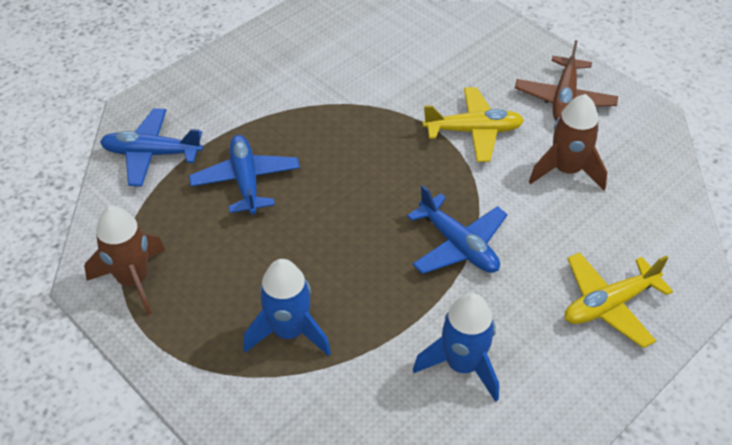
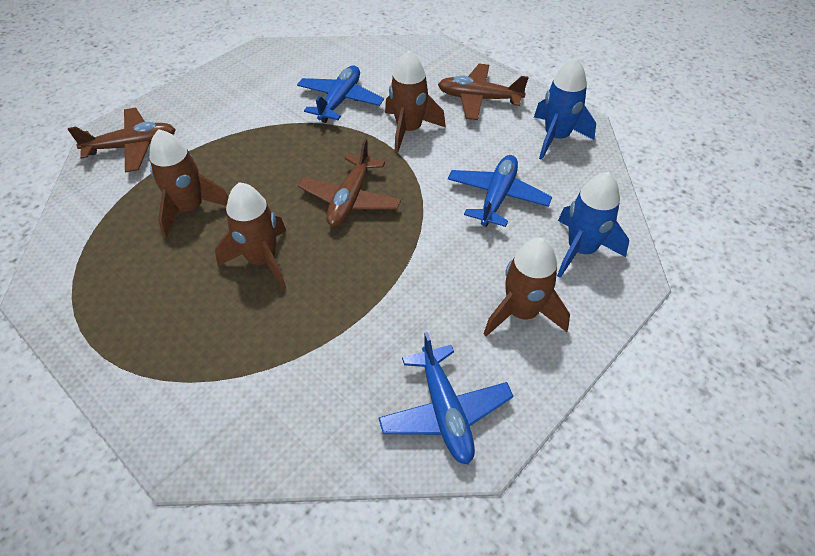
brown plane: [515,40,618,120] = 1 -> [68,108,176,173] [298,139,401,227] [438,64,529,120] = 3
brown rocket: [84,206,165,315] [529,94,608,190] = 2 -> [149,129,229,238] [215,182,286,290] [385,50,446,154] [484,238,570,336] = 4
yellow plane: [423,87,524,162] [565,252,673,348] = 2 -> none = 0

